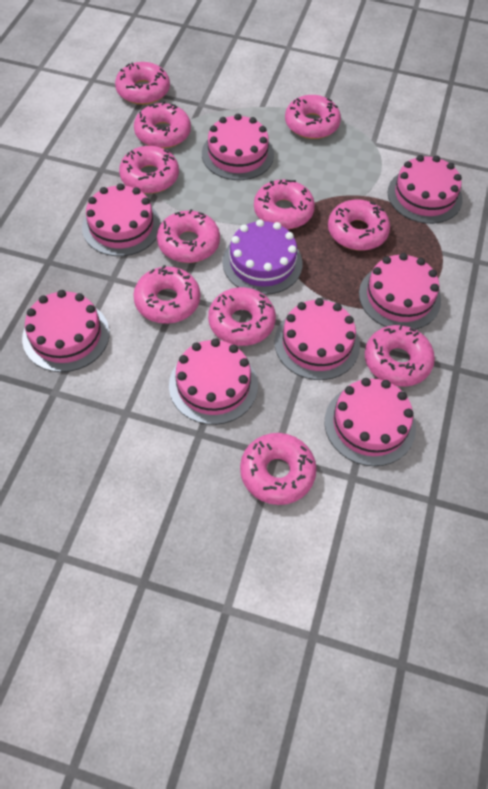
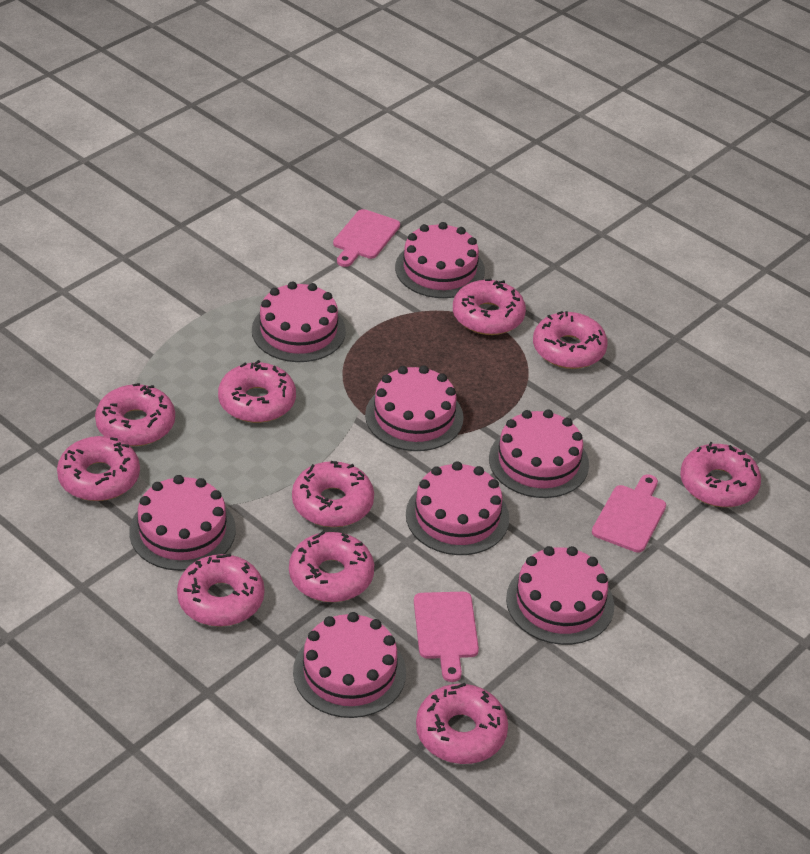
pink cutting board: none = 0 -> [333,209,400,267] [414,592,479,682] [592,474,666,553] = 3
pink donut: [115,62,170,105] [119,146,179,194] [133,265,200,324] [134,101,191,148] [157,209,220,263] [208,287,276,346] [240,433,317,505] [254,179,315,229] [285,95,341,139] [328,200,390,251] [365,325,435,387] = 11 -> [57,436,140,501] [95,383,175,446] [177,554,265,627] [218,360,296,423] [289,531,374,602] [292,461,374,527] [416,683,508,764] [453,279,526,335] [533,311,608,369] [680,442,761,507] = 10
purple cake: [222,219,303,295] = 1 -> none = 0

